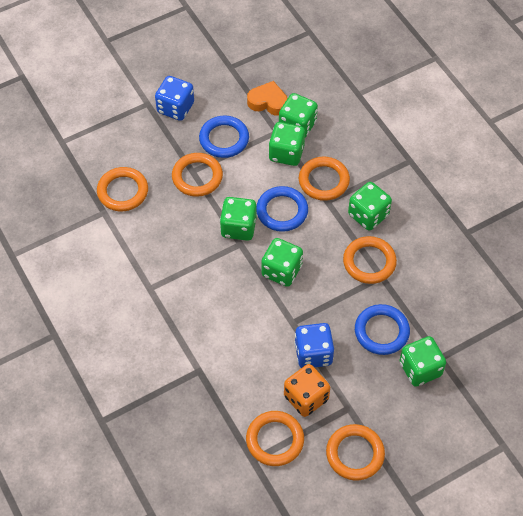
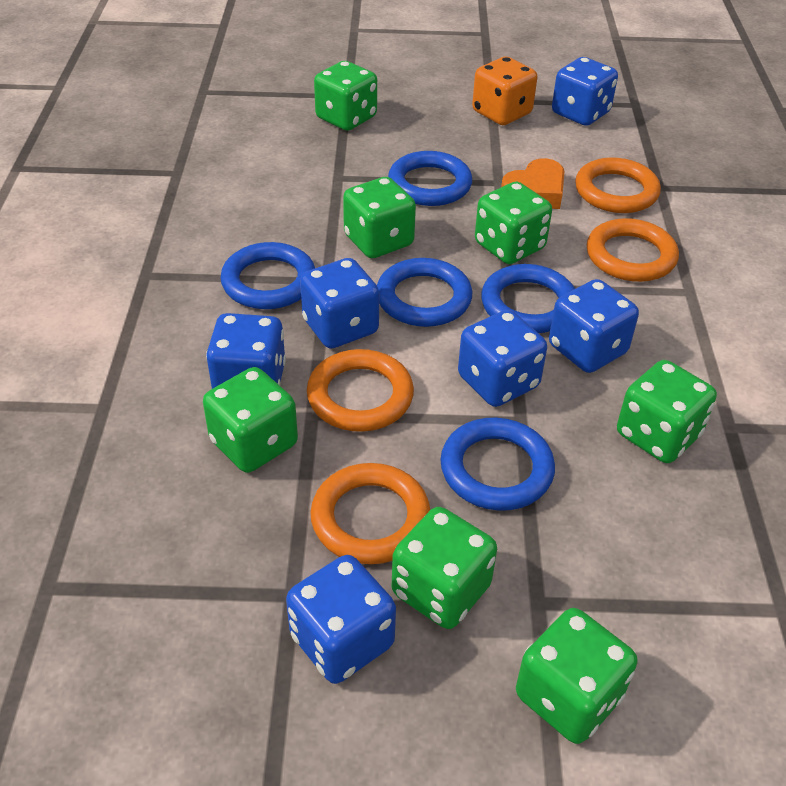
blue dice: [155,76,194,121] [294,323,334,368] = 2 -> [206,313,286,389] [286,555,396,684] [300,258,379,349] [458,310,547,407] [549,279,639,373] [552,57,618,126] = 6
blue ring: [199,115,249,158] [256,186,308,232] [355,304,410,355] = 3 -> [220,242,315,309] [377,258,472,327] [388,151,472,206] [441,418,555,511] [481,264,575,333] = 5
green dice: [220,197,257,241] [261,238,303,287] [269,122,305,166] [279,93,318,138] [348,182,392,231] [399,336,446,387] = 6 -> [203,367,298,473] [314,61,377,131] [343,177,416,258] [392,507,497,629] [475,182,552,264] [516,608,638,744] [617,360,717,463] = 7
orange ring: [97,167,148,211] [172,153,223,197] [246,411,304,466] [299,157,350,201] [326,424,385,481] [343,236,397,284] = 6 -> [307,349,414,432] [311,463,430,564] [575,157,661,213] [587,218,679,282] = 4

